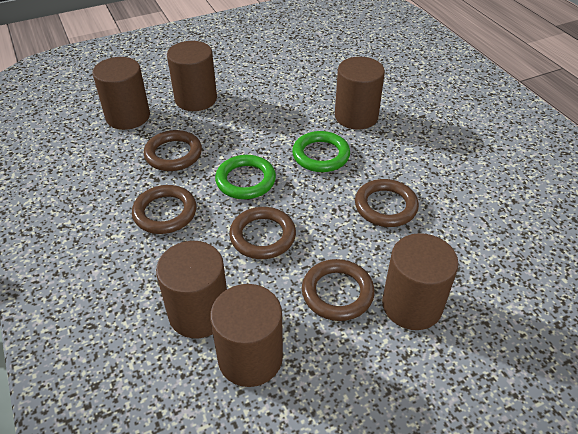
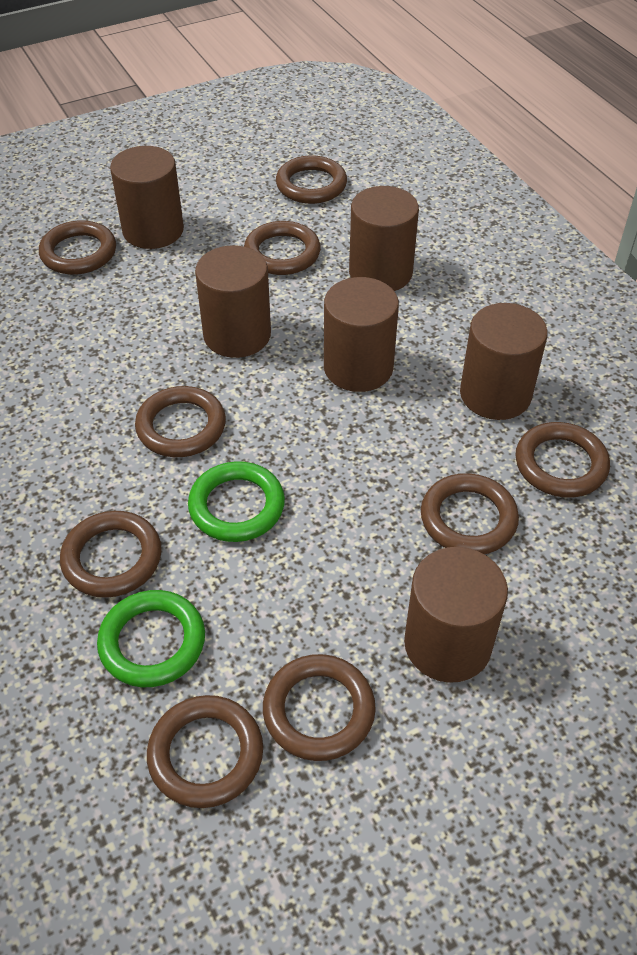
brown ring: [132,185,196,234] [144,130,202,171] [229,207,296,259] [302,259,375,321] [355,179,419,227] = 5 -> [39,220,116,275] [60,511,162,598] [135,386,226,457] [147,695,263,808] [244,221,321,275] [263,654,376,761] [276,155,347,204] [421,473,519,554] [515,422,610,498] = 9

